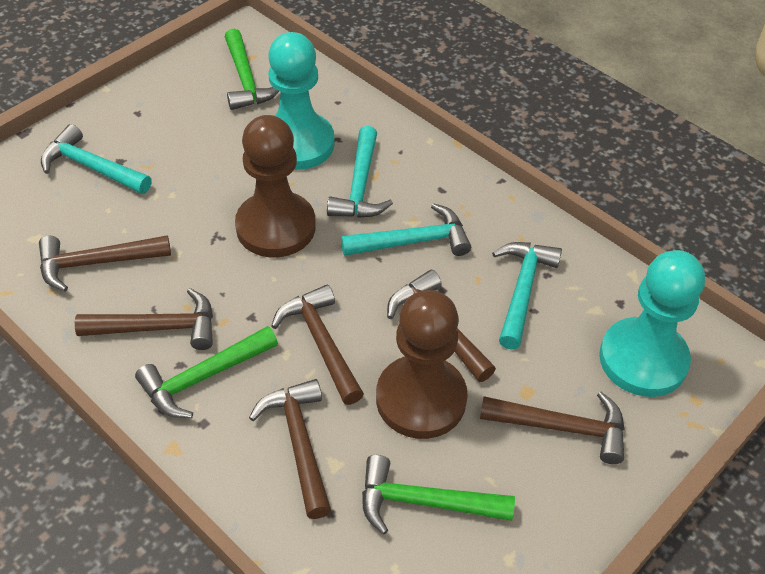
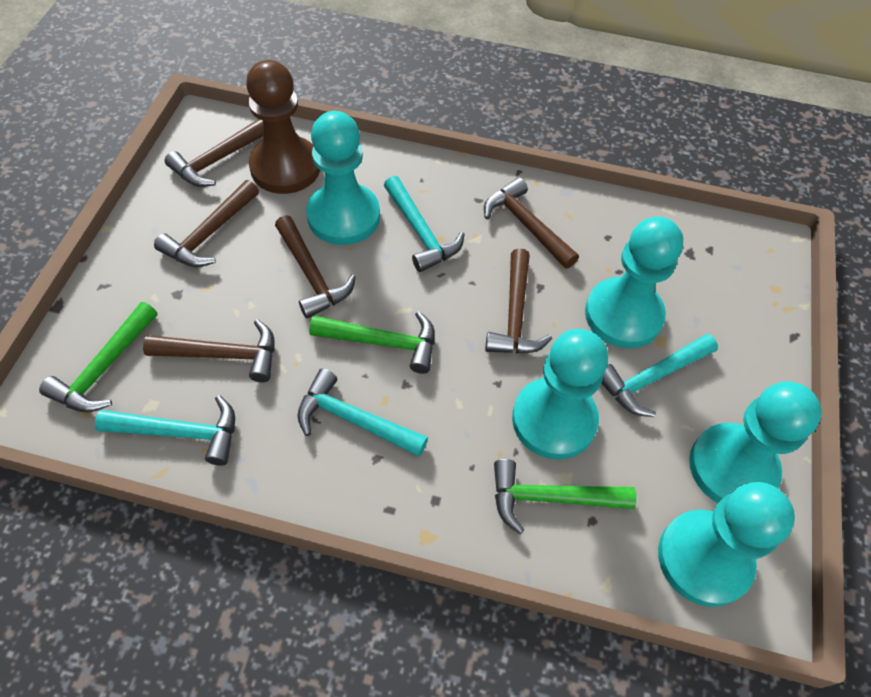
brown pawn: [235,115,316,257] [376,290,468,439] = 2 -> [246,60,320,194] = 1
turquoise pawn: [268,32,335,170] [599,250,705,397] = 2 -> [306,111,380,245] [512,329,608,460] [585,217,683,348] [658,482,795,607] [689,381,822,503] = 5

